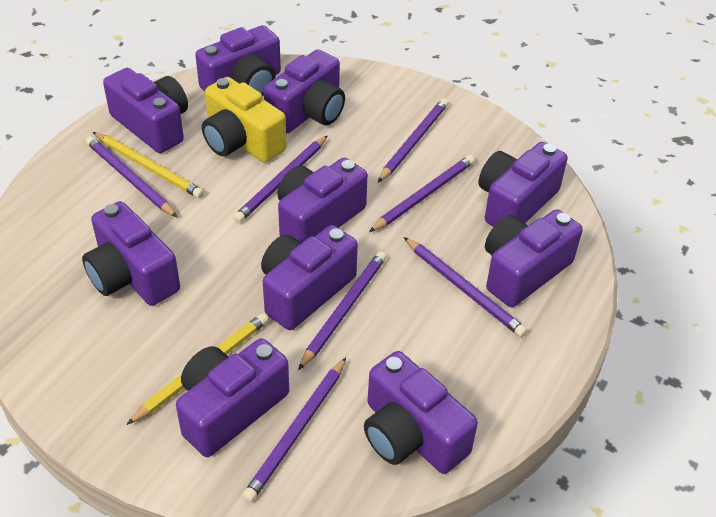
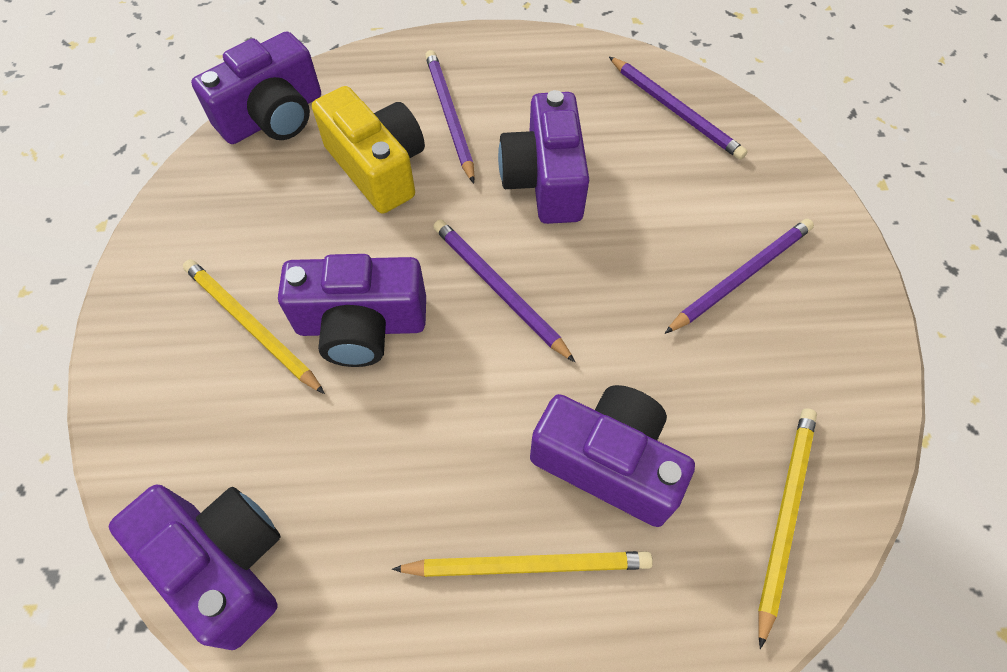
purple camera: [82,201,180,306] [103,68,188,153] [176,338,289,457] [195,25,281,96] [261,225,358,330] [264,50,345,133] [277,158,368,243] [364,351,478,474] [478,142,568,227] [485,209,583,307] = 10 -> [109,485,281,650] [191,31,321,144] [278,254,426,367] [498,90,589,224] [530,385,695,527] = 5
purple pencil: [86,136,177,217] [233,135,328,223] [242,358,346,502] [298,251,386,370] [369,155,475,232] [378,98,448,182] [404,237,527,337] = 7 -> [425,50,475,183] [433,219,575,362] [609,57,748,160] [665,219,814,334] = 4
yellow pencil: [93,132,204,198] [126,313,268,425] = 2 -> [183,260,325,394] [392,551,653,577] [758,408,817,649] = 3

